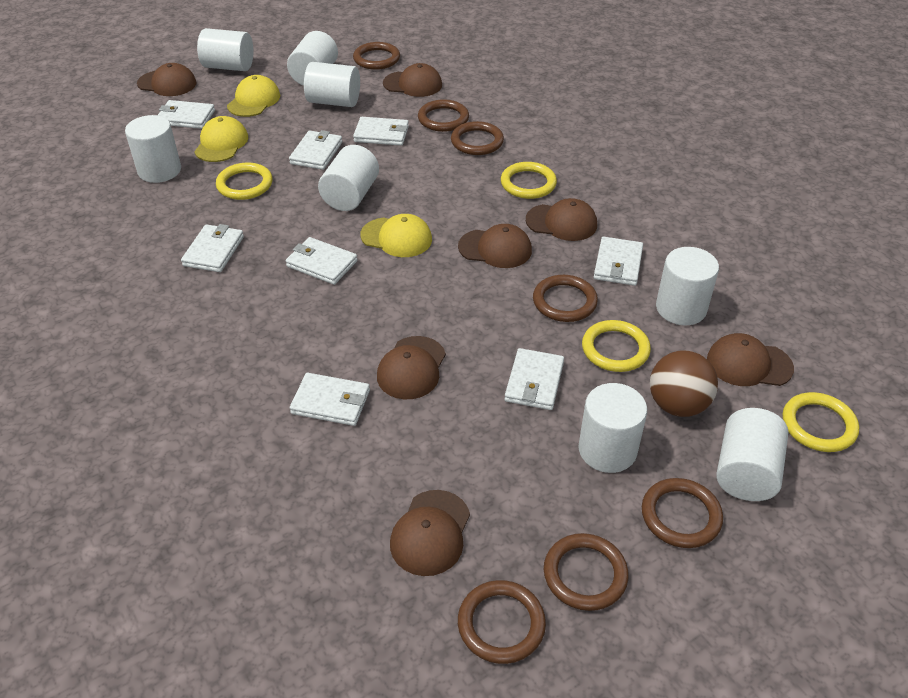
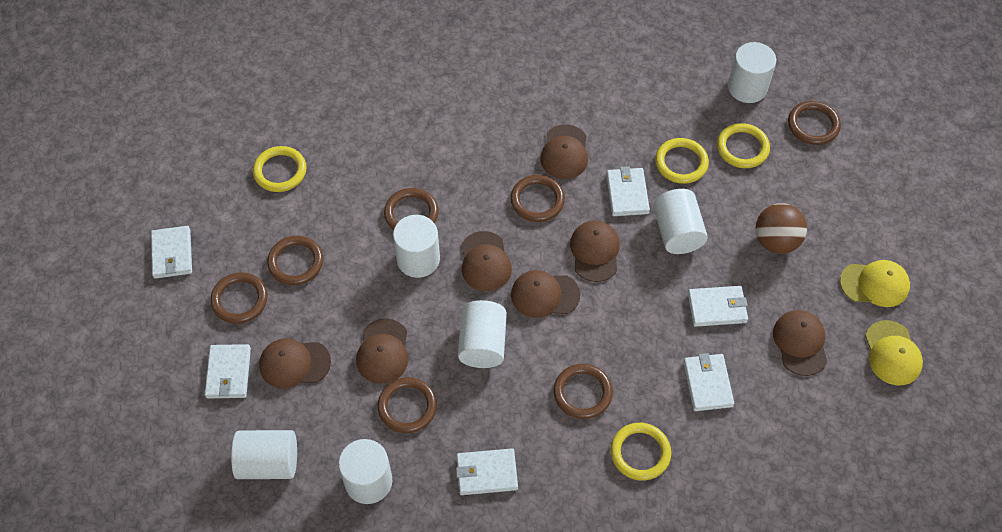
white cylinder: [125,115,181,183] [197,28,254,71] [287,31,338,86] [304,62,360,107] [318,145,379,211] [578,383,647,473] [656,247,719,325] [716,408,788,501] = 8 -> [231,430,297,479] [338,439,392,504] [393,215,440,278] [458,300,507,368] [653,189,708,254] [728,42,776,103] = 6
white wallet: [158,100,215,129] [181,224,244,272] [286,237,358,285] [289,130,342,170] [290,373,370,426] [353,117,409,146] [505,348,564,410] [594,237,643,286] = 8 -> [151,226,192,279] [205,344,251,398] [456,448,518,495] [606,166,650,216] [683,353,734,411] [688,286,748,327] = 6
yellow cap: [194,116,248,162] [227,75,280,117] [360,214,432,257] = 3 -> [840,260,910,307] [865,320,923,385] = 2

